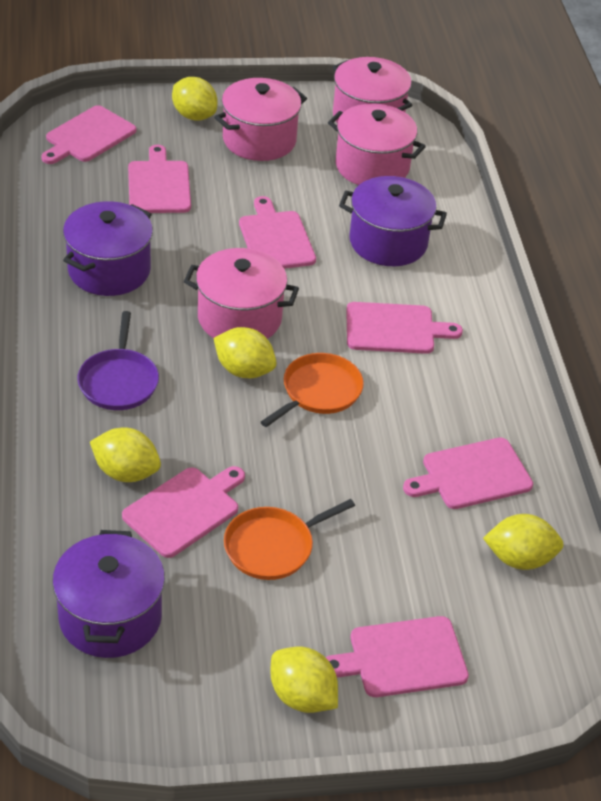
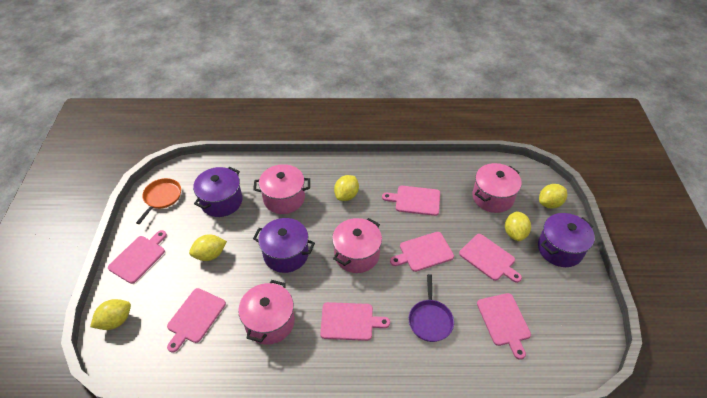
orange pan: [224,499,355,580] [261,353,364,427] = 2 -> [136,178,181,224] = 1

